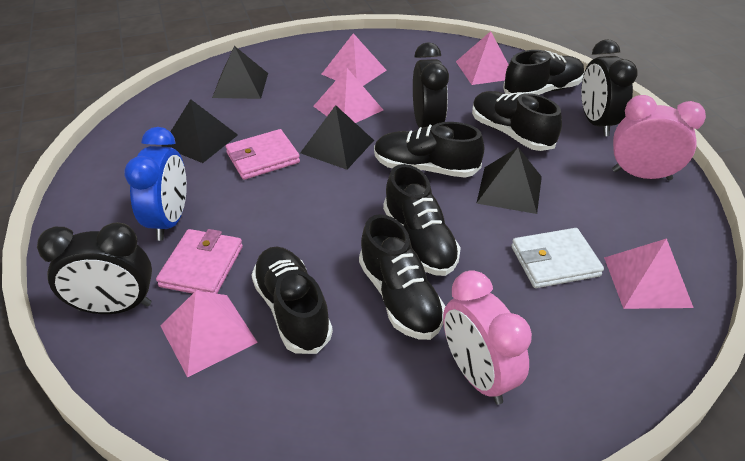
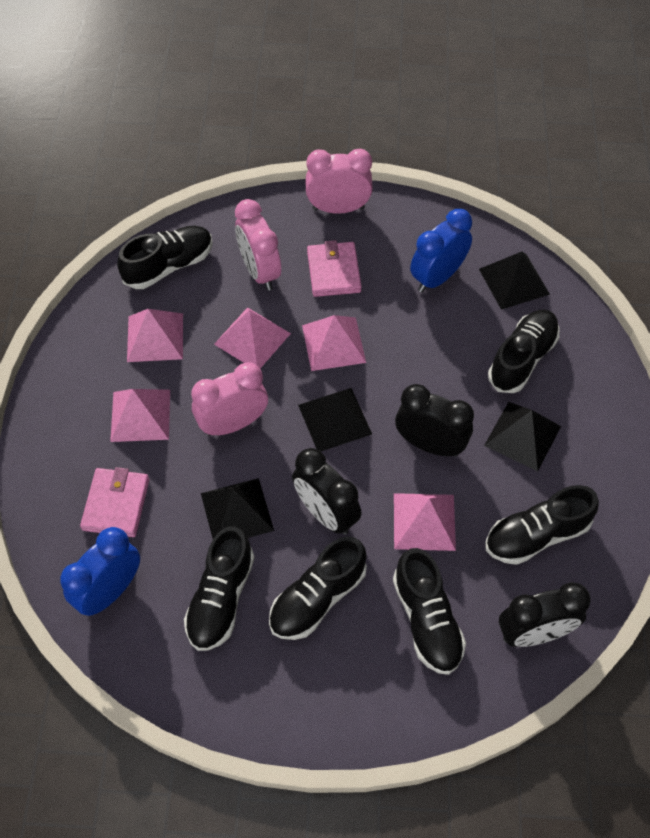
blue clock: [124,127,187,241] = 1 -> [60,527,140,616] [410,209,472,292] = 2
pink clock: [443,270,532,405] [612,95,706,181] = 2 -> [191,362,268,436] [235,199,281,291] [305,149,373,214] = 3
white wallet: [511,228,604,288] = 1 -> none = 0

